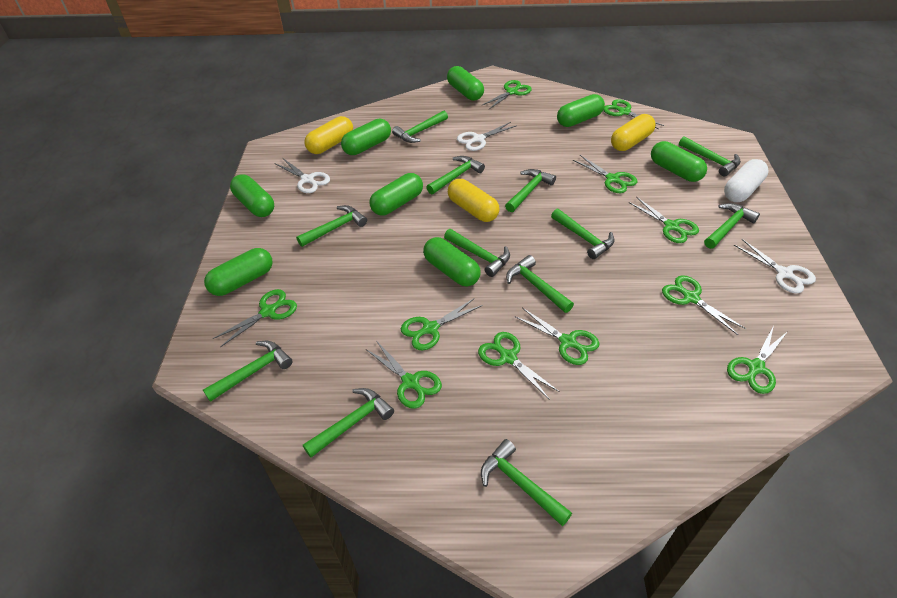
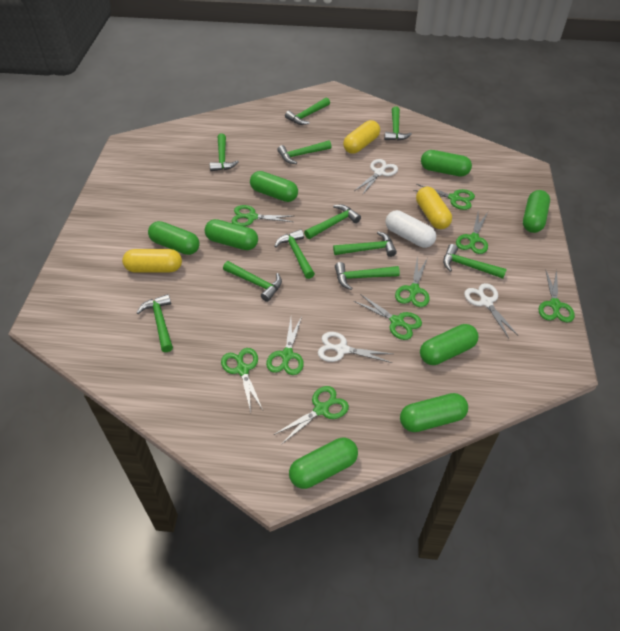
green hammer: [203,341,293,402] [296,205,367,247] [303,388,394,458] [392,111,448,143] [426,156,485,194] [444,229,510,277] [481,439,572,526] [505,169,556,212] [506,255,574,313] [551,209,615,259] [679,136,741,176] [704,203,760,249] = 12 -> [136,294,173,352] [210,133,239,171] [223,261,282,302] [274,229,315,279] [277,140,332,164] [285,97,330,125] [304,204,361,239] [333,231,397,257] [335,262,400,290] [384,106,412,141] [443,244,507,279] = 11
green scissors: [213,289,297,347] [366,342,442,409] [401,298,483,351] [478,332,560,400] [482,80,532,109] [514,308,599,365] [573,155,638,193] [603,99,664,129] [628,197,699,243] [662,275,746,335] [727,326,788,394] = 11 -> [221,348,263,412] [232,205,293,226] [266,316,304,375] [274,386,349,445] [354,294,422,340] [395,257,429,307] [413,184,475,210] [456,211,488,254] [539,269,575,323] = 9

